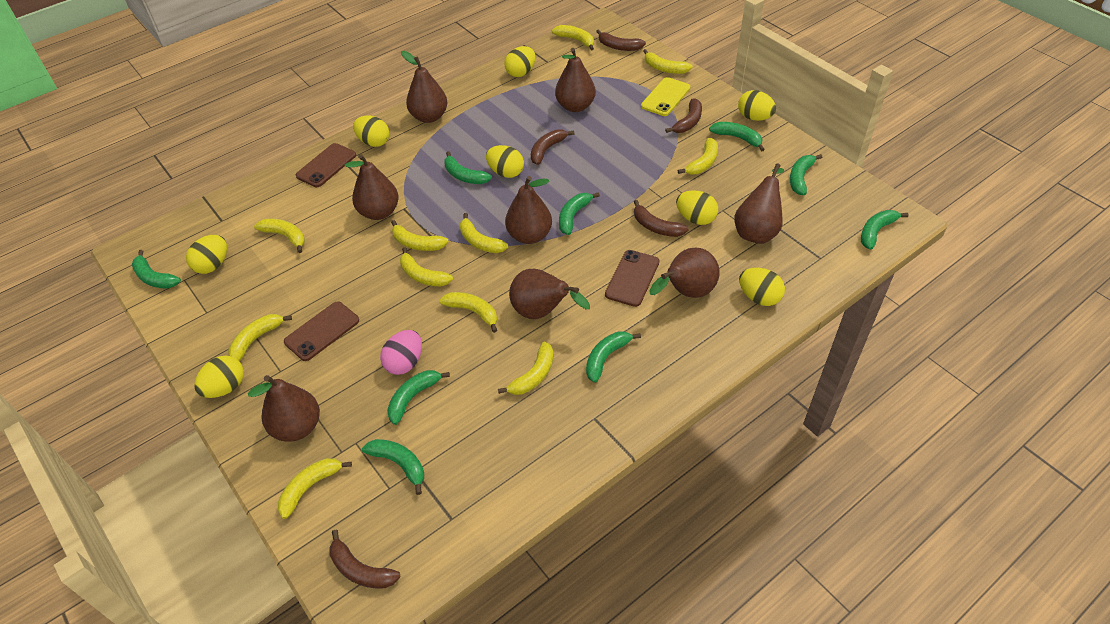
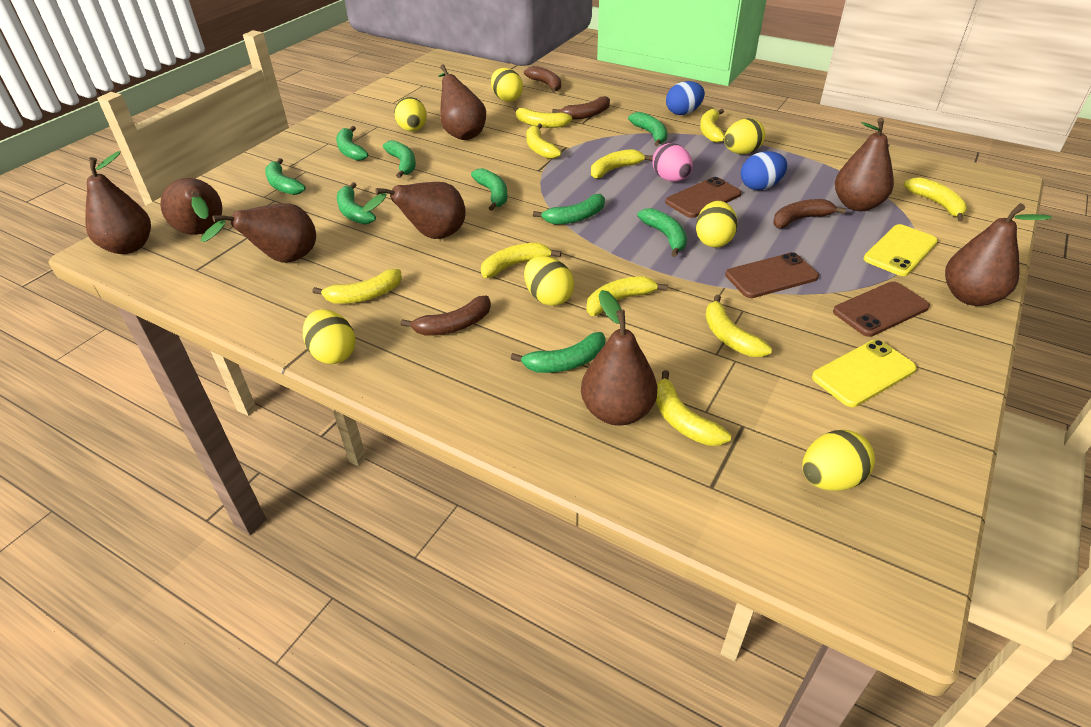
blue egg: none = 0 -> [666,81,705,115] [741,151,787,190] = 2
brown banana: [330,530,401,589] [531,129,575,165] [596,29,646,51] [634,200,689,237] [665,98,702,133] = 5 -> [401,296,491,336] [524,66,561,93] [552,96,610,120] [773,199,846,228] = 4
yellow banana: [228,314,292,361] [254,219,305,253] [278,458,352,519] [391,220,449,251] [400,247,453,286] [439,292,497,333] [460,213,508,253] [498,341,554,395] [552,25,594,50] [643,49,693,74] [678,138,718,174] = 11 -> [312,269,402,304] [481,243,561,278] [513,106,572,128] [526,123,561,159] [586,276,668,316] [591,149,653,179] [656,370,731,446] [700,109,724,143] [705,294,772,357] [904,177,967,222] = 10
yellow egg: [186,235,227,274] [194,356,244,398] [353,116,390,147] [486,145,524,178] [504,46,536,77] [676,191,718,225] [738,90,776,121] [739,268,785,306] = 8 -> [303,309,356,364] [394,97,427,132] [491,68,523,102] [524,256,574,306] [696,201,738,247] [724,118,765,154] [802,430,875,491] = 7
yellow phone: [641,77,690,116] = 1 -> [812,340,917,407] [863,224,938,276] = 2

